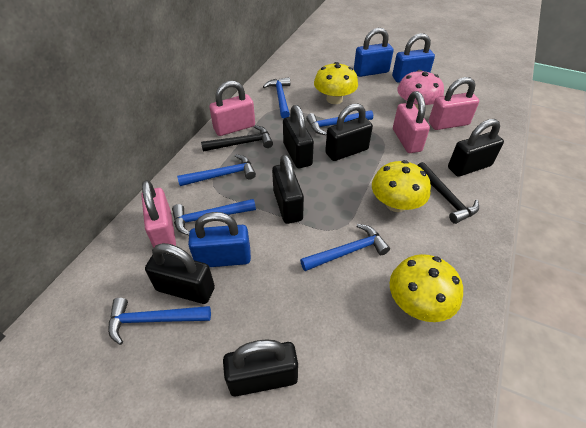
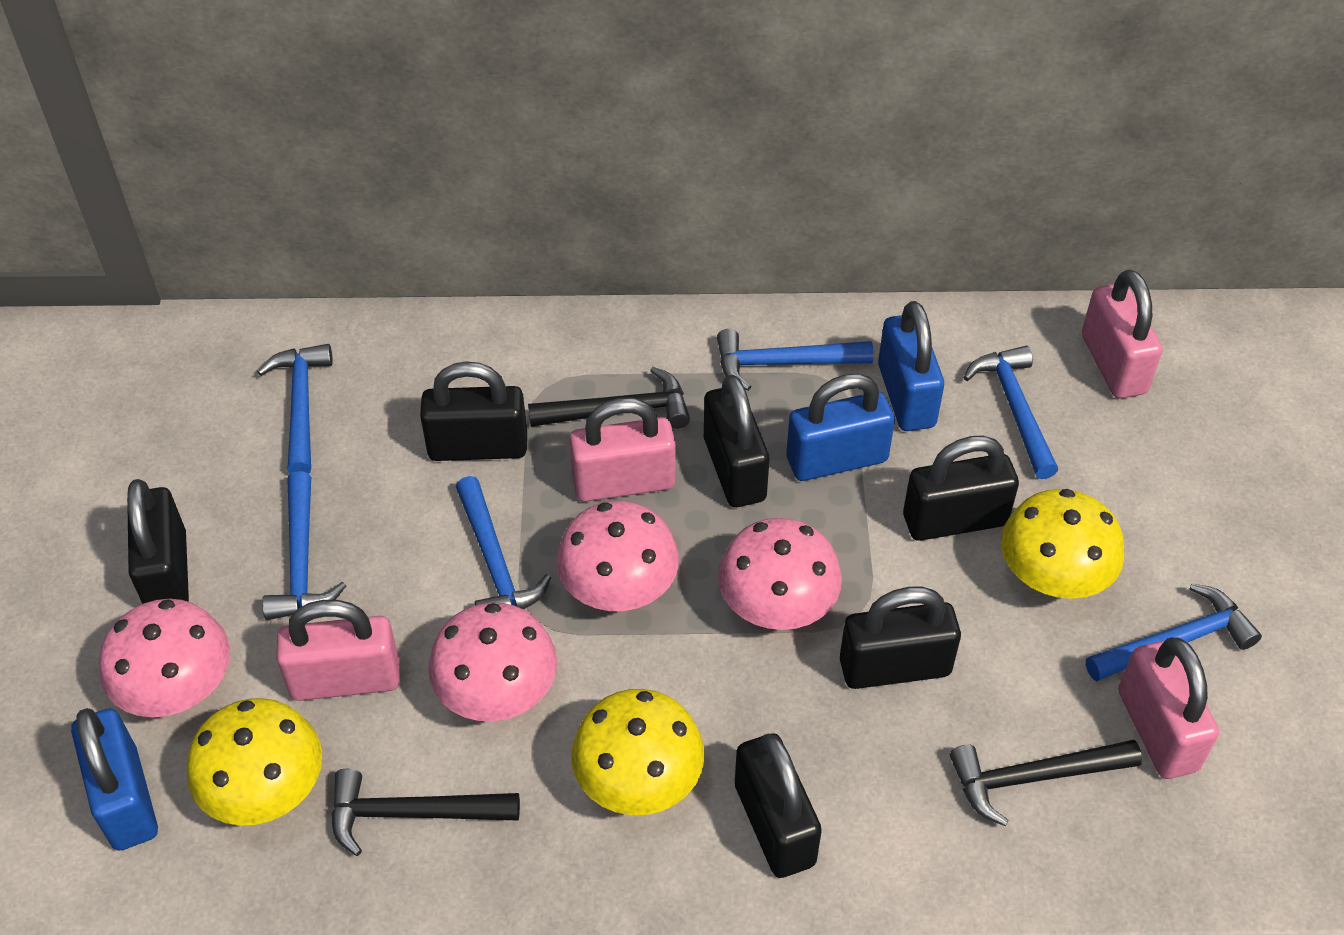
black hammer: [201,125,273,152] [417,162,479,224] = 2 -> [331,769,520,856] [528,367,690,428] [950,740,1142,826] = 3
pink mushroom: [397,70,444,109] = 1 -> [99,599,230,717] [428,602,557,721] [556,501,679,611] [718,518,842,630] = 4

